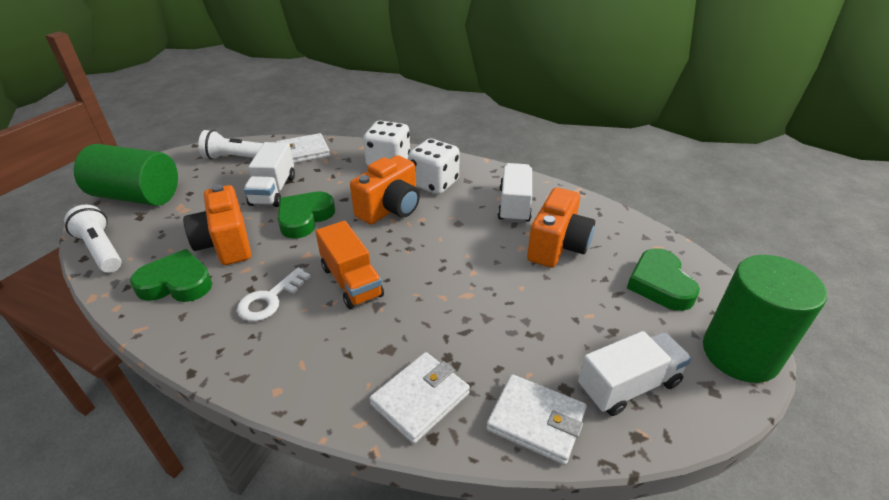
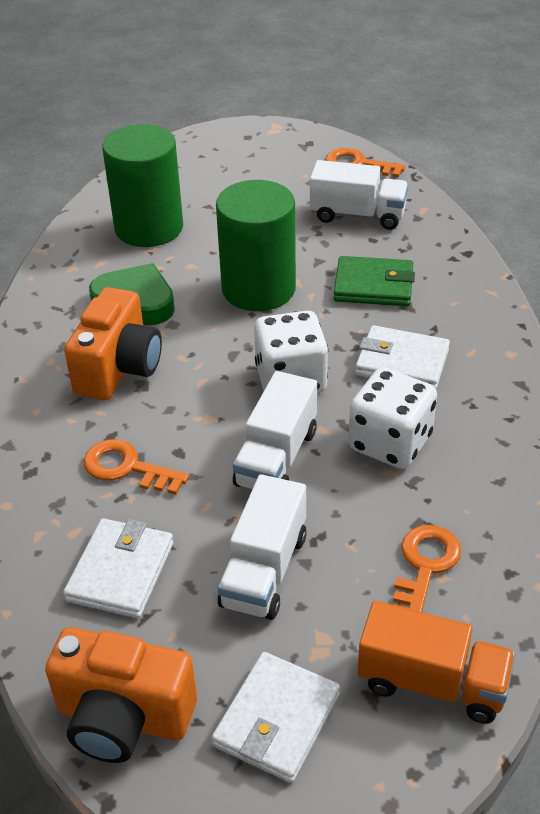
green heart: [130,249,212,302] [278,192,335,239] [627,248,700,311] = 3 -> [89,263,175,325] = 1
green wallet: none = 0 -> [334,256,415,306] = 1
orange camera: [183,184,251,265] [350,155,420,225] [527,187,595,268] = 3 -> [45,627,197,763] [64,287,162,400] = 2
orange key: none = 0 -> [83,439,189,495] [326,148,406,177] [392,525,461,612] = 3
white flashlight: [64,205,122,273] [198,130,263,160] = 2 -> none = 0
white key: [237,267,311,321] = 1 -> none = 0

